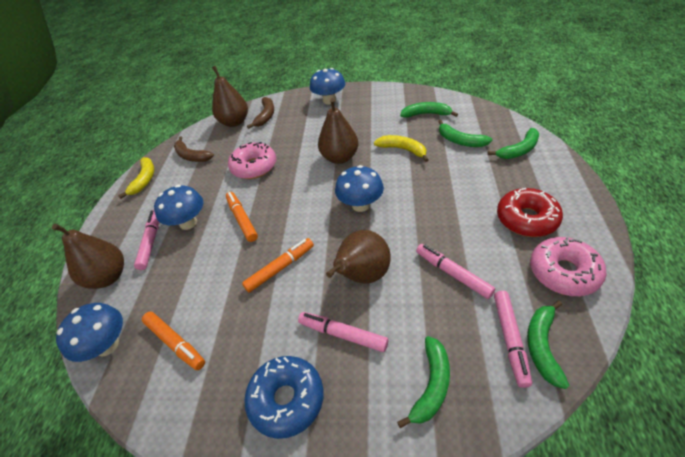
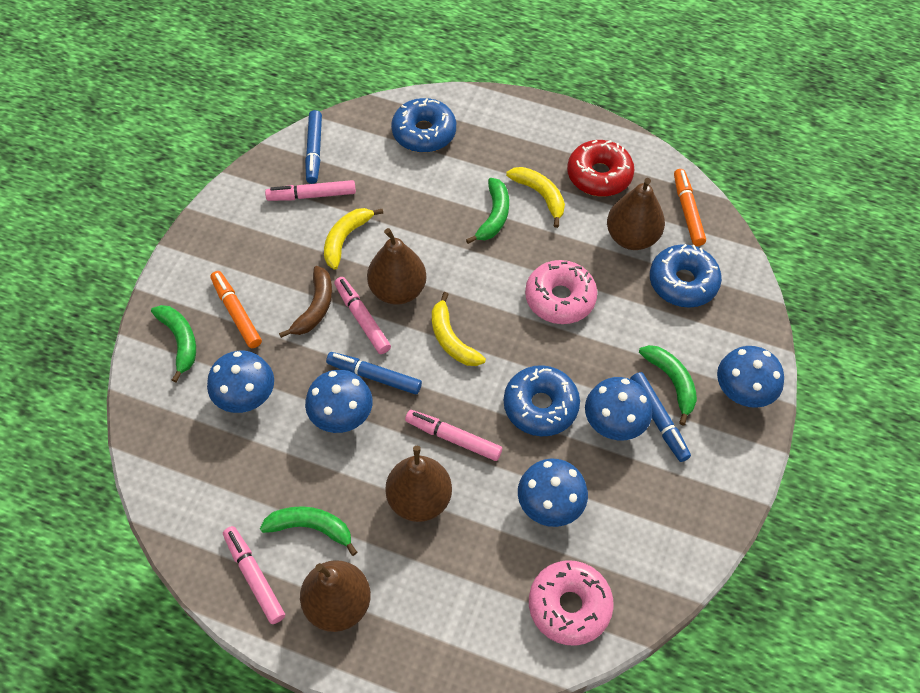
blue donut: [244,356,324,439] = 1 -> [391,98,456,153] [504,365,580,436] [650,244,722,308] = 3
blue marker: none = 0 -> [305,110,322,184] [326,352,422,394] [630,372,691,462] = 3
blue mushroom: [56,303,123,362] [154,185,204,230] [310,68,345,105] [335,165,384,212] = 4 -> [207,351,274,413] [305,370,373,433] [518,458,588,527] [585,377,652,441] [717,346,784,408] = 5
brown banana: [174,136,214,162] [247,97,274,129] = 2 -> [279,266,332,338] = 1
green banana: [397,336,450,428] [400,102,458,118] [438,120,492,147] [488,128,539,159] [527,301,570,389] = 5 -> [151,305,196,382] [260,506,357,556] [466,178,509,244] [639,345,697,426] = 4
orange marker: [142,312,205,370] [226,192,258,242] [242,238,314,292] = 3 -> [211,271,262,348] [674,169,706,246] = 2
yellow banana: [118,157,154,199] [374,135,428,162] = 2 -> [324,208,383,270] [432,292,486,366] [506,167,565,228] = 3

